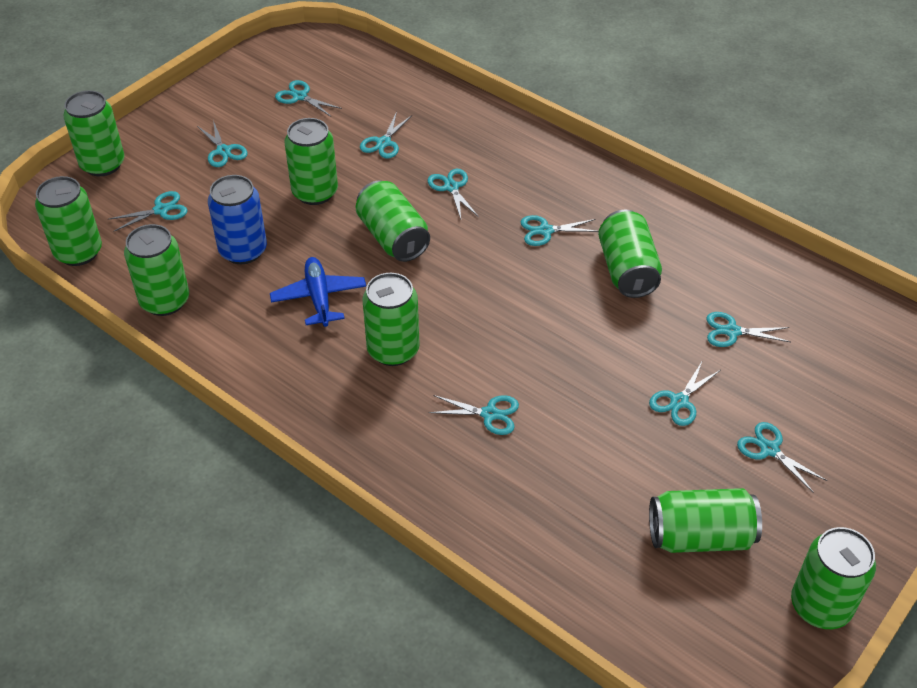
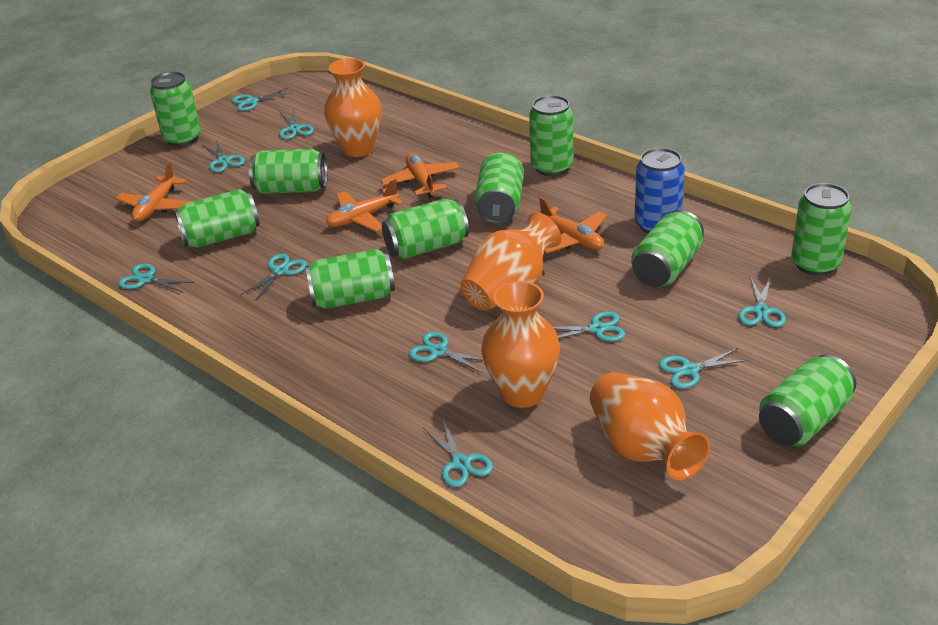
blue plane: [270,257,366,327] = 1 -> none = 0
green can: [35,176,102,266] [63,90,124,176] [124,224,189,316] [285,118,338,205] [356,181,430,262] [362,273,420,366] [598,210,662,298] [649,488,762,553] [791,527,876,629] = 9 -> [150,72,201,147] [174,189,260,248] [249,149,328,194] [305,249,395,309] [382,198,469,260] [474,153,524,224] [529,95,573,176] [631,210,704,287] [759,354,856,446] [791,183,852,276] = 10
orange plane: none = 0 -> [116,162,191,222] [326,179,403,232] [380,153,460,198] [539,197,607,254] = 4
orange vase: none = 0 -> [324,58,382,157] [461,212,562,311] [481,281,560,408] [590,372,710,480] = 4

